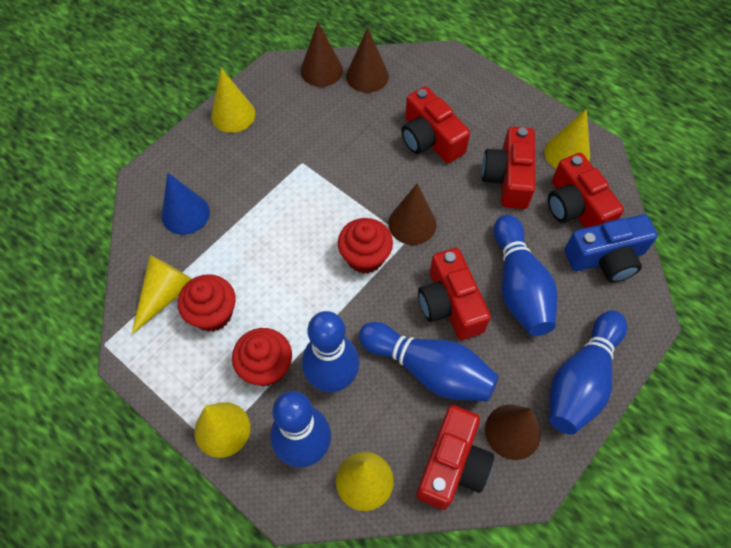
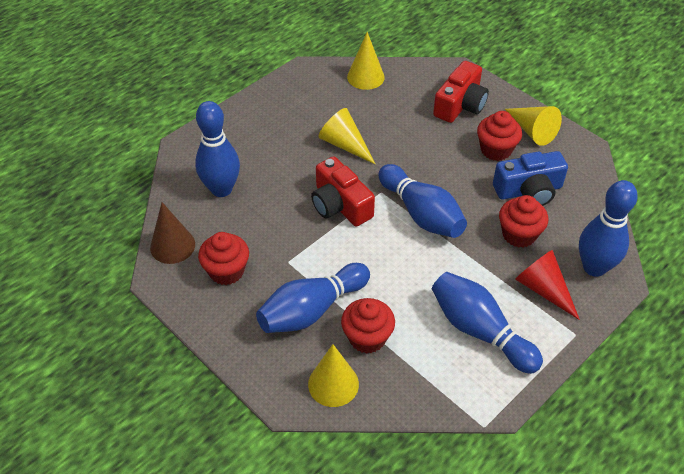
blue cone: [162,173,210,235] = 1 -> none = 0
brown cone: [300,22,343,87] [346,27,389,93] [388,183,436,245] [485,404,541,460] = 4 -> [150,202,195,264] = 1
red camera: [402,86,470,163] [416,405,494,510] [418,248,491,340] [482,127,535,209] [548,153,624,228] = 5 -> [311,156,375,226] [433,61,489,123] = 2
red cone: none = 0 -> [515,250,580,320] = 1
red cupcake: [178,274,236,332] [232,328,292,387] [338,218,393,274] = 3 -> [198,232,249,285] [341,298,395,354] [477,111,522,161] [499,195,548,248] = 4
yellow cone: [132,255,192,334] [194,402,250,458] [211,68,255,133] [336,452,394,511] [544,109,590,169] = 5 -> [308,344,359,407] [318,108,376,165] [347,32,385,90] [505,106,562,146] = 4

